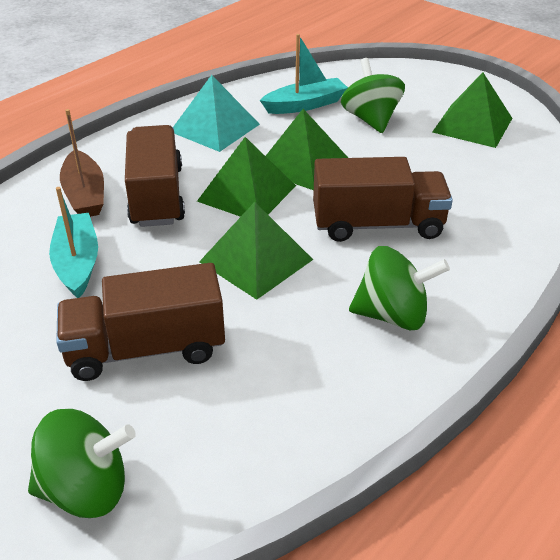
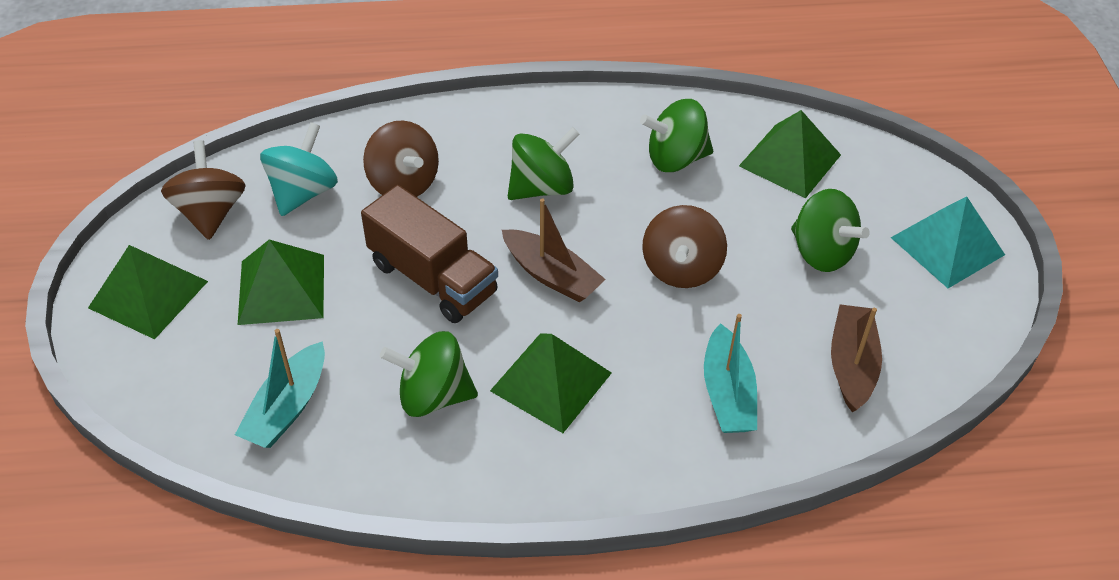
brown boat: [60,109,104,217] = 1 -> [502,198,606,302] [831,304,882,412] = 2
brown spinning top: none = 0 -> [161,140,246,240] [363,120,439,197] [642,205,727,288] = 3
brown truck: [56,263,225,381] [125,125,185,227] [313,157,453,242] = 3 -> [361,185,498,323] = 1
green spinning top: [28,409,136,518] [341,58,405,133] [349,246,450,330] = 3 -> [380,331,478,417] [508,127,580,200] [640,99,713,172] [791,189,870,272] = 4
turquoise spinning top: none = 0 -> [260,122,338,216] = 1

